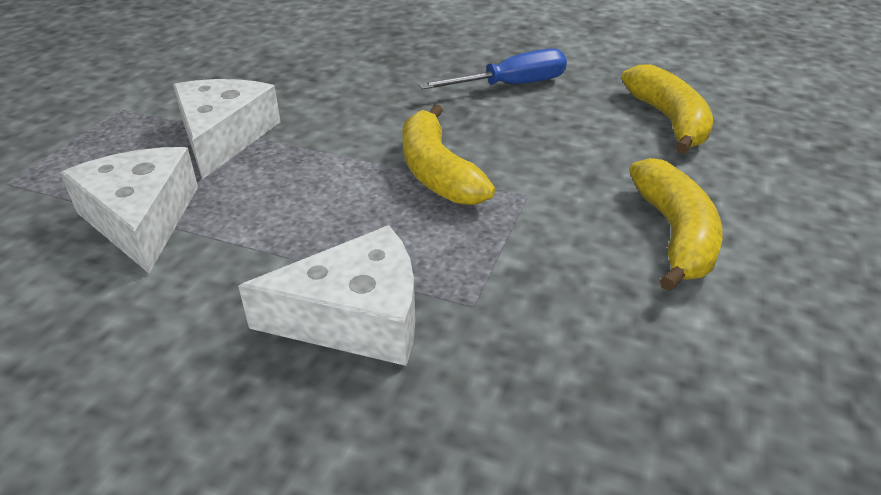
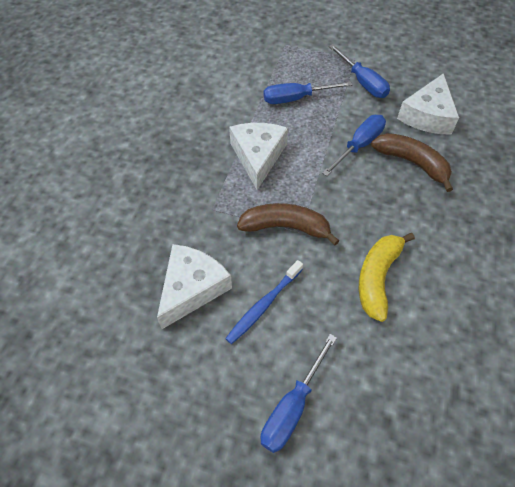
blue screwdriver: [419,48,567,90] = 1 -> [261,334,337,453] [264,81,352,104] [322,115,386,176] [329,44,390,98] = 4
blue toothbrush: none = 0 -> [225,260,303,344] = 1
brown banana: none = 0 -> [237,203,340,245] [371,133,453,192] = 2
yellow banana: [403,104,495,205] [621,64,713,154] [629,158,723,291] = 3 -> [359,233,415,322] = 1

